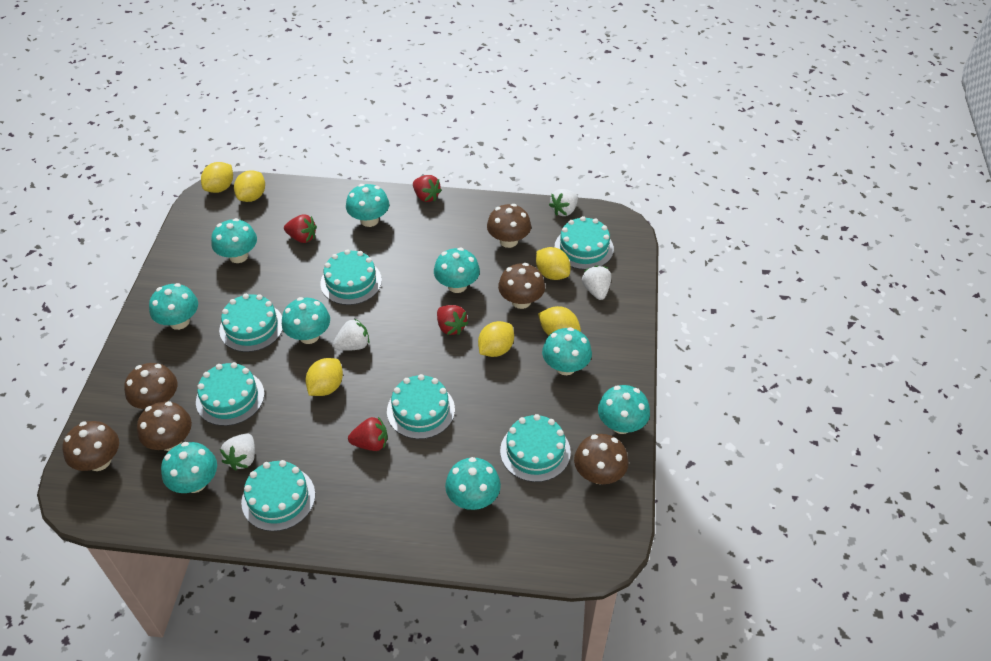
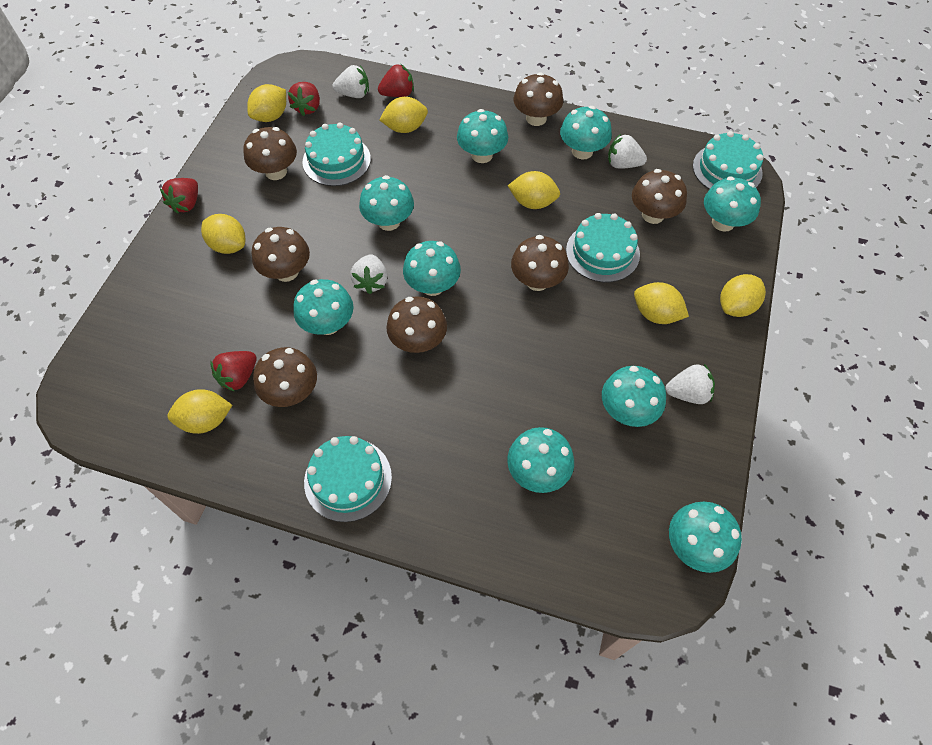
brown mushroom: [63,421,119,471] [124,363,177,409] [137,401,192,451] [487,204,531,248] [498,263,545,309] [574,434,628,484] = 6 -> [244,127,297,180] [252,227,310,282] [253,347,317,407] [386,296,447,353] [511,235,569,291] [514,72,563,126] [632,169,687,224] = 7
turquoise cake: [196,362,264,426] [219,294,283,352] [241,460,315,531] [321,249,382,305] [387,374,455,439] [500,414,571,482] [555,216,614,270] = 7 -> [303,123,371,186] [304,436,392,522] [566,213,640,282] [693,131,764,190] = 4
yellow lemon: [201,162,233,193] [234,170,265,202] [306,358,343,396] [478,321,514,357] [536,247,570,280] [538,306,581,335] = 6 -> [168,389,232,434] [201,214,245,254] [247,84,286,122] [379,97,428,133] [508,171,560,209] [634,282,689,324] [720,274,766,317] = 7

